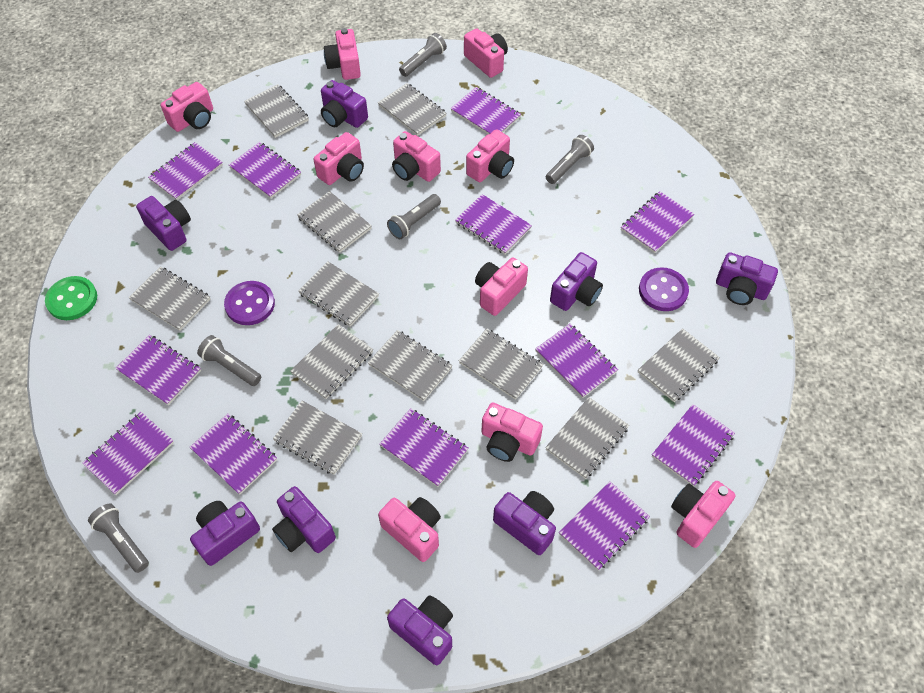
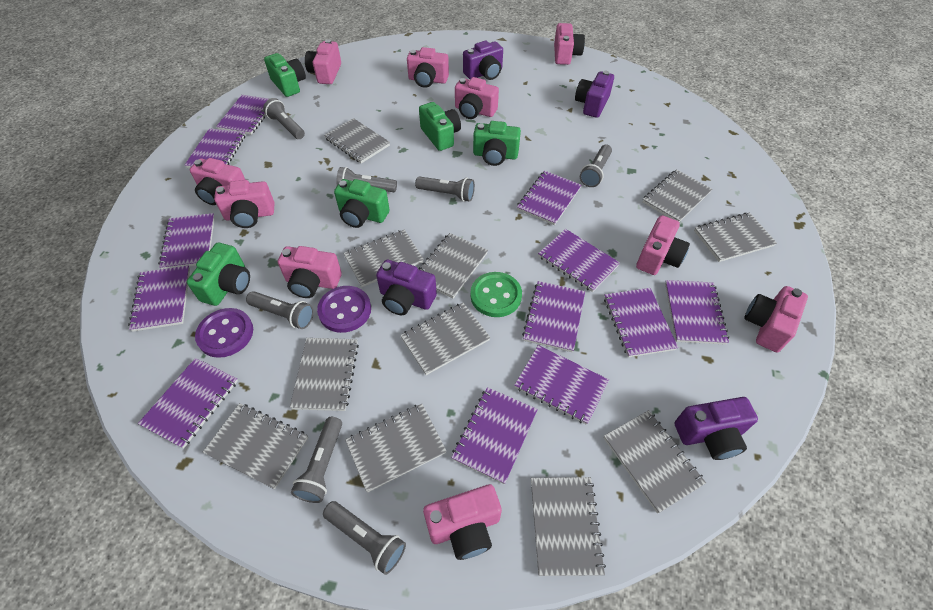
green camera: none = 0 -> [187,243,250,306] [264,53,306,97] [334,179,390,228] [419,102,461,151] [473,121,521,166] = 5
grey flashlight: [88,503,149,573] [197,335,261,386] [387,194,441,239] [399,33,447,77] [546,135,594,184] = 5 -> [246,291,314,329] [263,98,305,139] [291,417,342,503] [323,501,406,575] [336,167,397,192] [415,176,475,202] [580,145,612,187] = 7
purple camera: [136,196,191,251] [190,501,260,566] [272,486,336,553] [321,80,368,128] [387,595,453,665] [493,491,556,555] [550,252,603,311] [716,252,778,305] = 8 -> [376,260,437,315] [463,40,503,80] [575,71,614,118] [675,397,758,460] = 4

